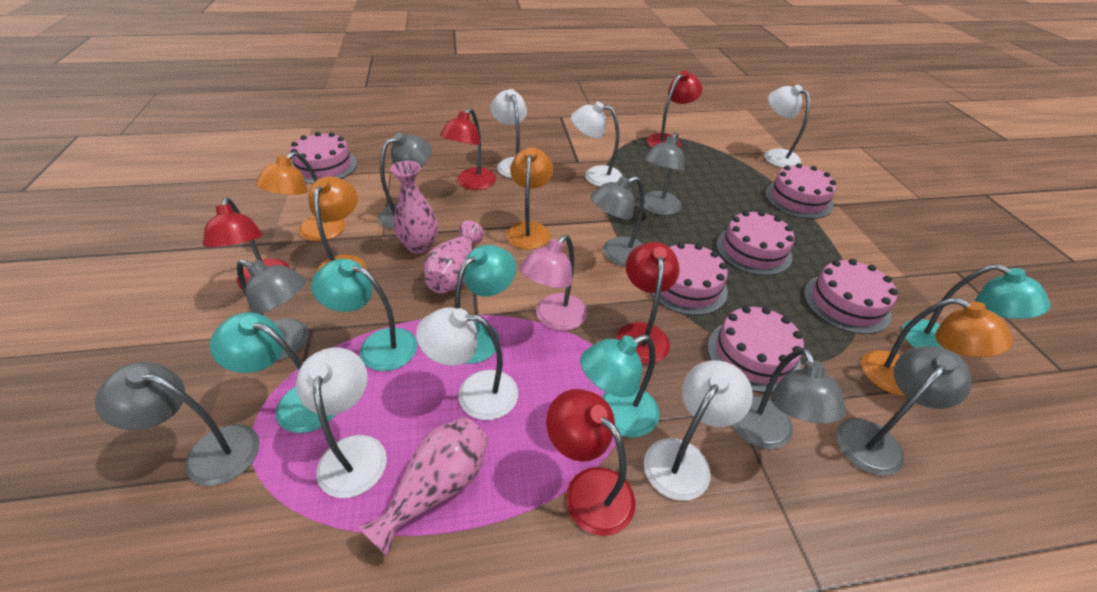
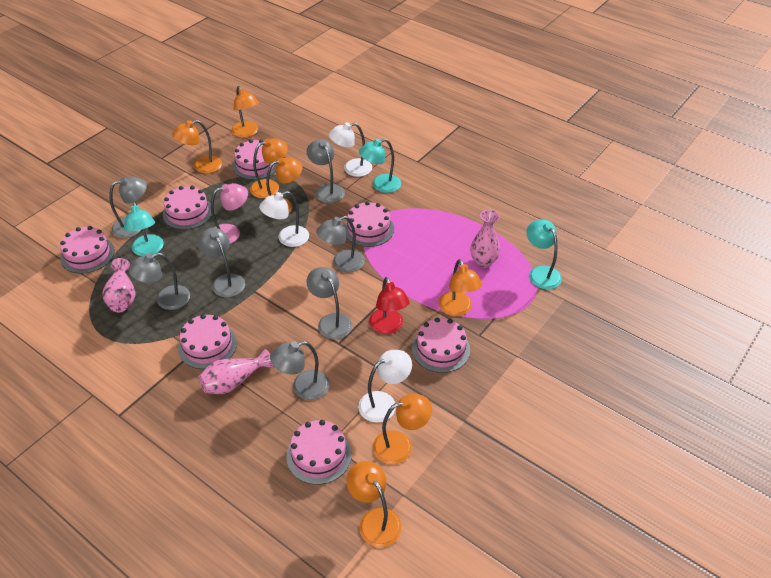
orange lamp: [255,152,346,241] [308,176,366,272] [506,147,553,249] [861,298,1013,396] = 4 -> [172,120,222,174] [231,86,259,138] [250,138,288,198] [266,157,302,213] [347,461,402,547] [373,394,432,465] [438,259,482,316] = 7
pink cake: [290,132,357,184] [650,242,728,315] [707,306,804,393] [716,211,794,275] [765,163,836,219] [804,259,898,334] = 6 -> [60,226,115,274] [163,186,212,230] [178,314,237,369] [232,139,277,180] [286,420,352,485] [344,201,394,247] [412,318,470,373] = 7
red lamp: [203,198,290,289] [440,108,496,190] [546,389,636,536] [616,242,679,364] [647,70,703,148] = 5 -> [369,277,410,334] = 1
turquoise lamp: [210,312,336,433] [311,259,417,371] [455,245,516,364] [580,334,660,437] [902,264,1050,355] = 5 -> [124,201,164,256] [359,139,401,193] [526,219,562,289] = 3
white lamp: [296,347,387,498] [416,307,518,420] [490,89,527,178] [571,102,622,187] [644,360,753,501] [765,85,810,168] = 6 -> [259,191,309,247] [329,122,372,177] [358,350,412,423] = 3

